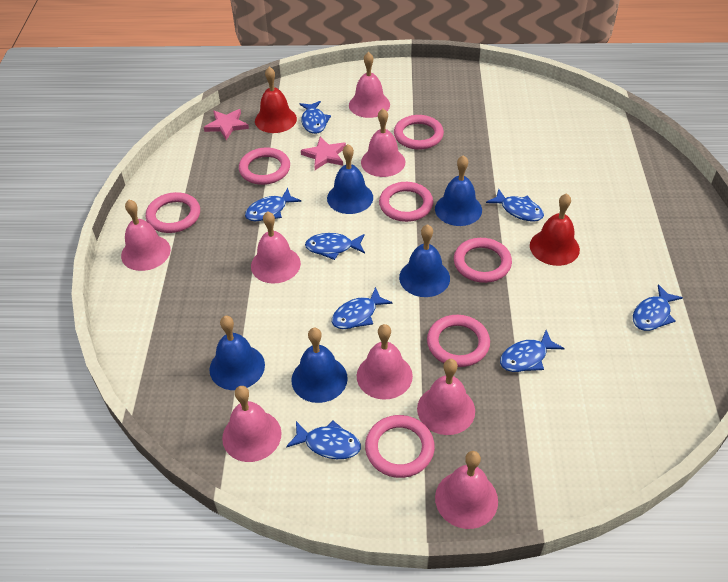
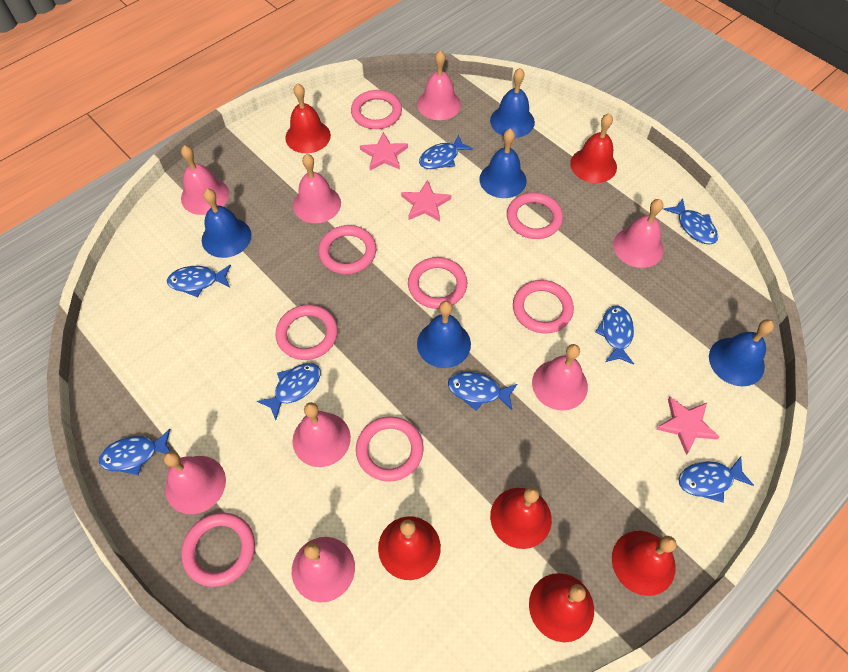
pink ring: [146,192,200,233] [239,148,290,185] [365,415,435,478] [379,182,433,222] [394,115,444,150] [427,315,490,367] [454,238,512,283] = 7 -> [181,513,255,587] [276,305,338,360] [318,225,376,274] [351,90,402,129] [356,416,424,482] [408,257,467,309] [507,192,563,239] [513,280,574,334] = 8
pink star: [204,109,249,140] [301,137,346,170] = 2 -> [360,132,408,171] [401,180,451,222] [656,397,719,455] = 3
red bell: [255,67,297,133] [530,193,580,266] = 2 -> [285,83,331,153] [378,516,441,580] [490,487,552,549] [529,573,594,642] [570,113,617,183] [612,531,677,596] = 6

